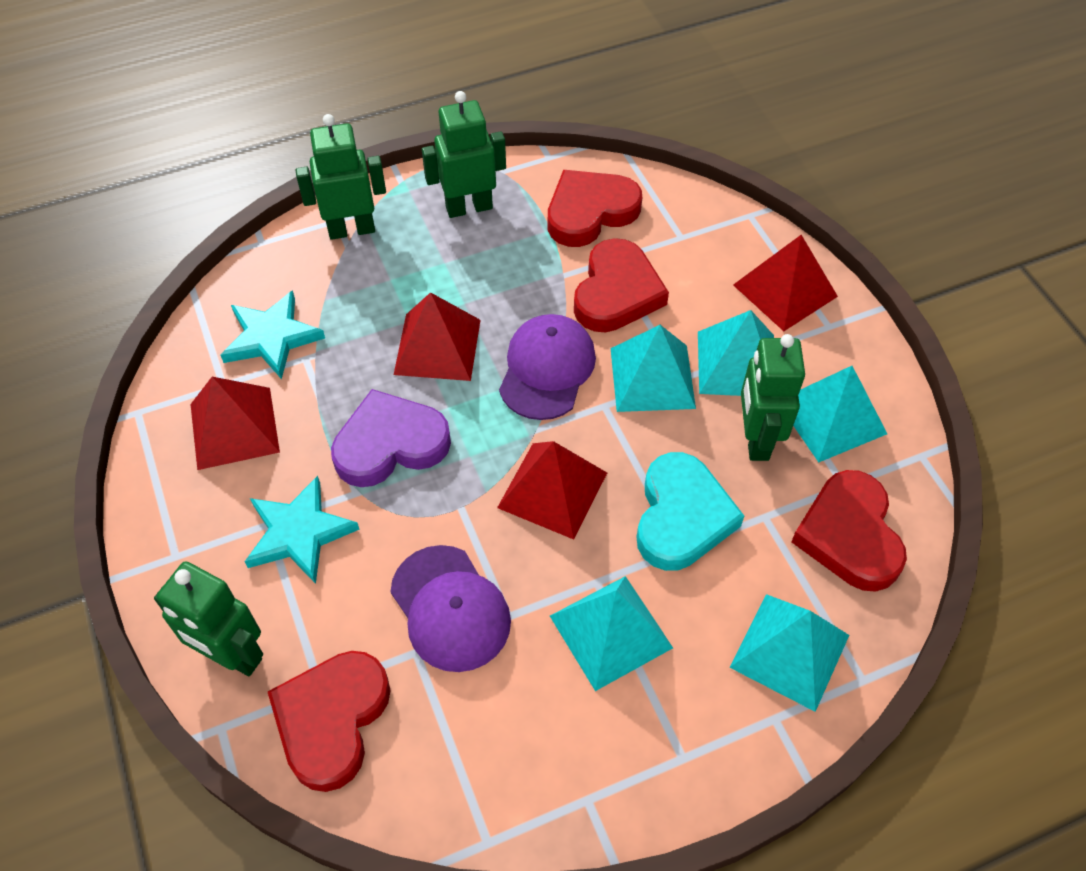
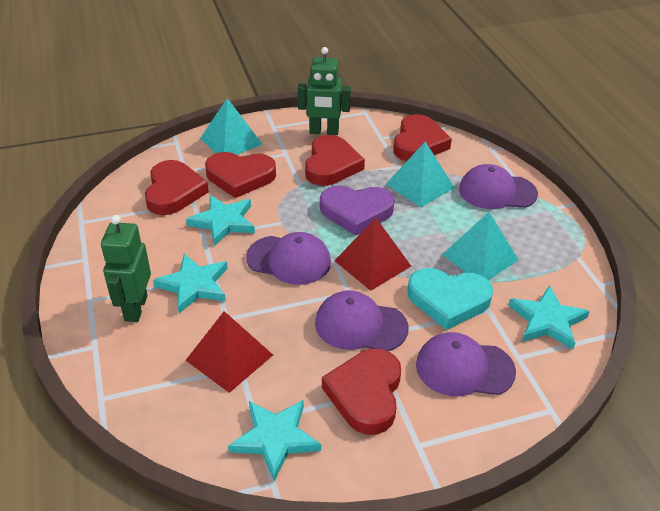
green robot: [154,561,263,676] [296,114,386,240] [422,91,506,218] [741,334,805,461] = 4 -> [101,215,151,322] [298,47,351,135] = 2
purple cap: [390,545,511,672] [499,314,596,420] = 2 -> [246,232,331,285] [315,290,409,351] [416,332,516,396] [459,164,538,209] = 4
red heart: [268,651,391,792] [548,170,642,247] [574,238,669,332] [791,470,907,592] = 4 -> [145,160,209,215] [205,152,276,198] [305,135,365,186] [322,349,401,435] [393,114,452,161] = 5
red pyramid: [190,377,280,470] [394,292,480,381] [497,441,607,539] [733,235,838,331] = 4 -> [186,311,273,393] [335,218,411,291] = 2
turquoise pyramid: [550,576,673,691] [611,325,696,412] [698,310,774,396] [730,594,849,712] [793,366,887,462] = 5 -> [200,98,263,155] [386,142,455,207] [442,212,519,280] = 3
turquoise star: [221,290,325,379] [244,476,360,584] = 2 -> [153,254,228,313] [186,195,255,246] [228,400,321,481] [508,286,590,350] = 4

